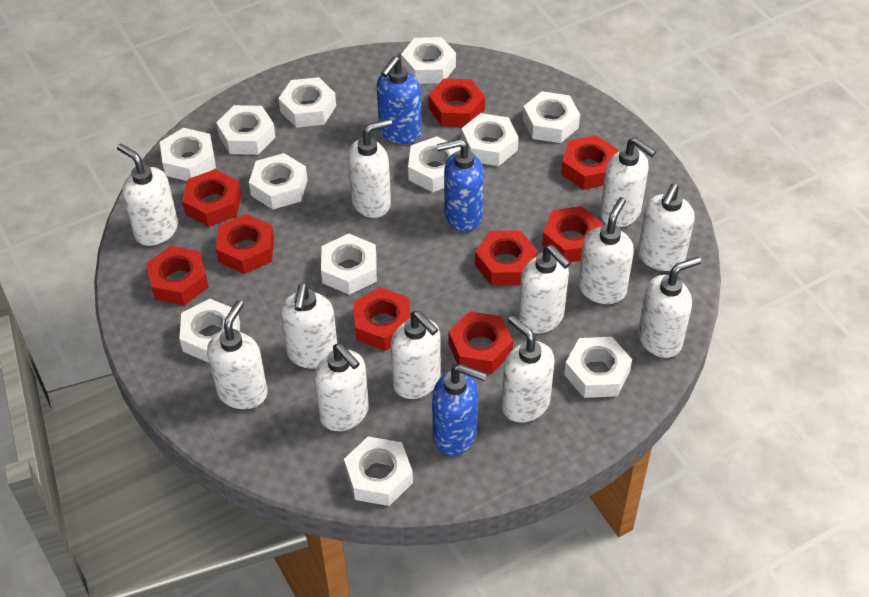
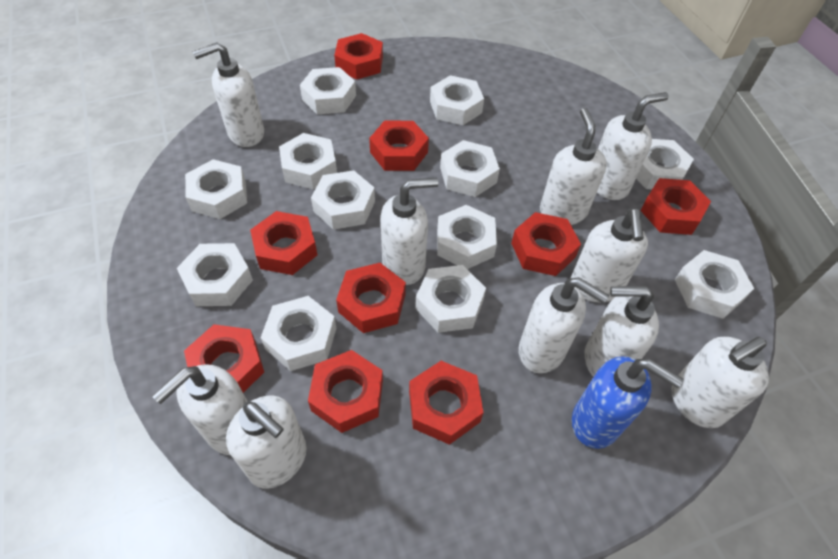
blue soap dispenser: [377,56,422,144] [432,364,487,456] [437,139,484,232] = 3 -> [572,356,684,449] = 1
white soap dispenser: [117,144,178,246] [207,300,268,409] [281,283,337,369] [314,344,369,431] [348,119,392,218] [391,311,441,399] [502,315,555,422] [518,245,571,334] [578,197,634,304] [600,137,656,227] [638,183,695,271] [638,257,701,358] = 12 -> [152,364,248,455] [193,42,264,147] [226,396,307,488] [381,178,439,285] [518,277,609,373] [540,108,607,225] [571,209,648,302] [585,286,659,377] [597,92,669,200] [672,337,769,428] = 10

